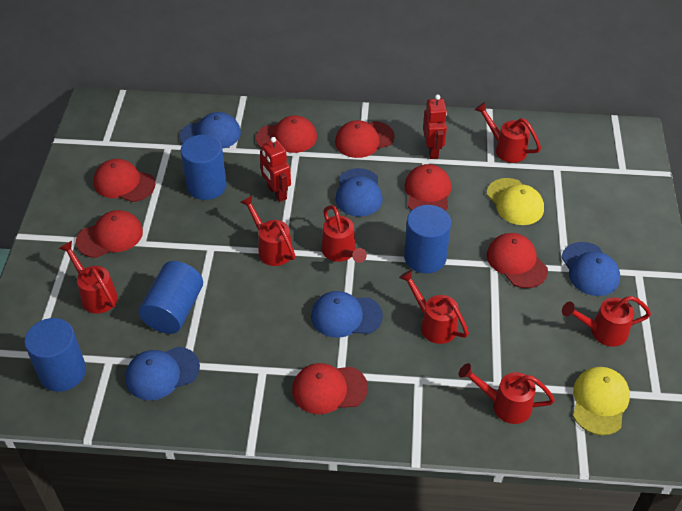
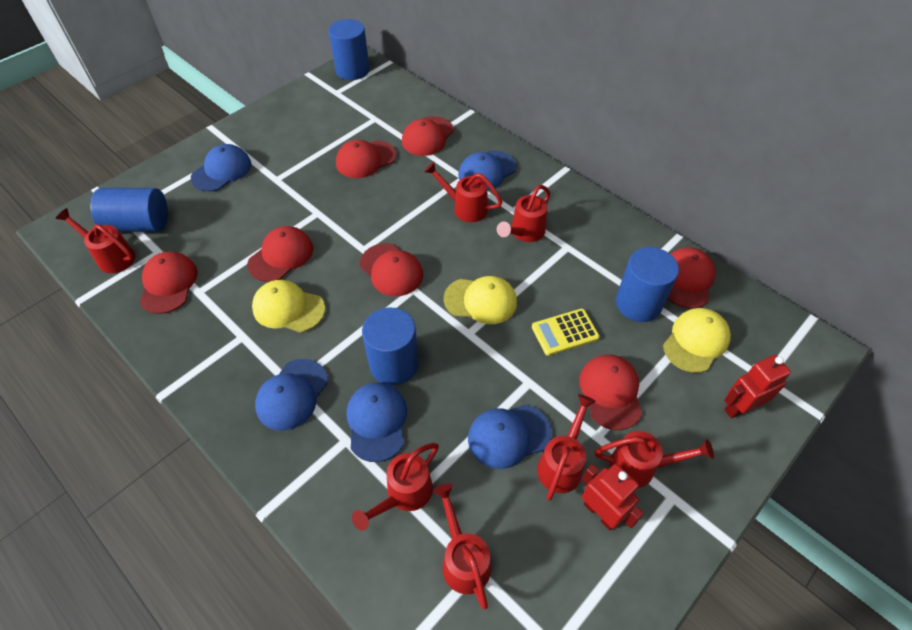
yellow calculator: none = 0 -> [532,309,600,356] = 1
yellow cap: [487,178,544,225] [573,367,630,436] = 2 -> [252,280,325,333] [444,276,517,324] [663,308,731,373] = 3

